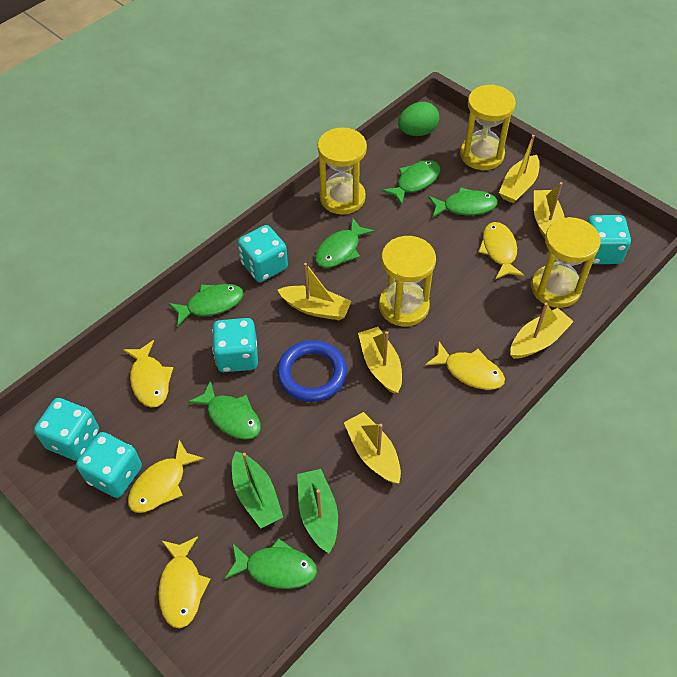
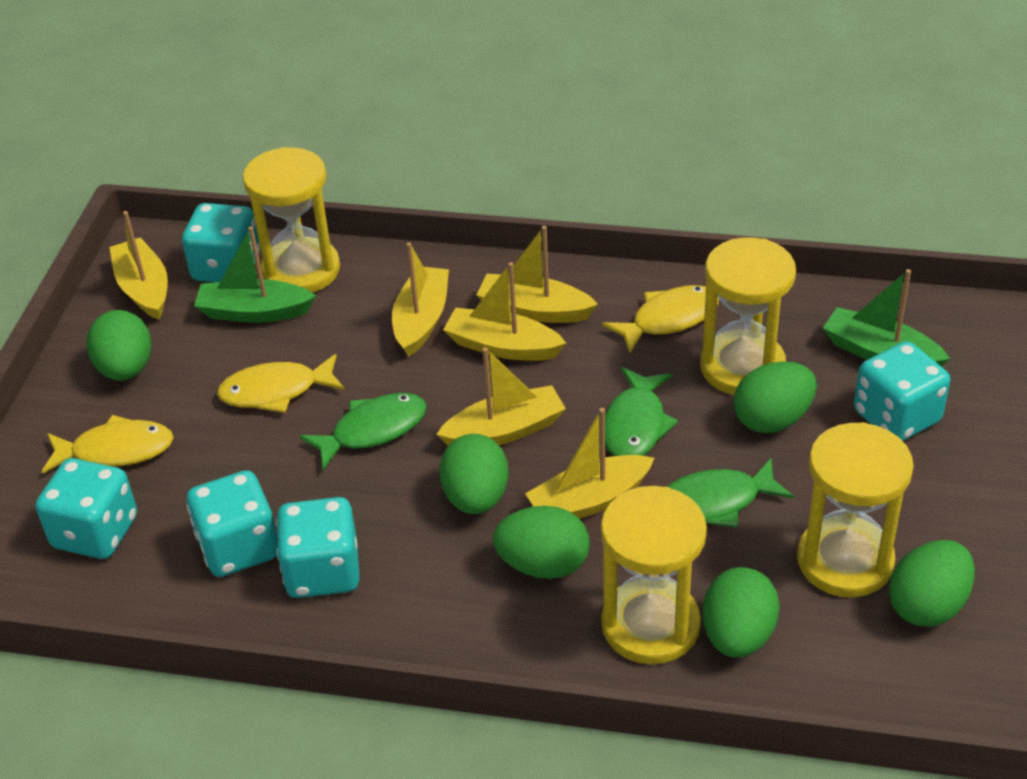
blue ring: [277,340,347,402] = 1 -> none = 0
green egg: [398,102,439,136] = 1 -> [87,310,151,381] [440,434,509,514] [493,506,590,579] [703,567,780,658] [733,361,817,433] [889,540,975,627] = 6
green fish: [169,284,244,327] [188,380,261,440] [224,538,317,589] [315,217,375,268] [382,160,440,205] [428,187,498,217] = 6 -> [299,393,427,470] [605,367,678,456] [667,457,794,527] = 3
yellow fish: [123,340,173,407] [128,440,204,513] [158,536,211,628] [425,342,505,390] [478,222,525,279] = 5 -> [42,415,174,473] [217,354,345,413] [602,285,719,353] = 3

